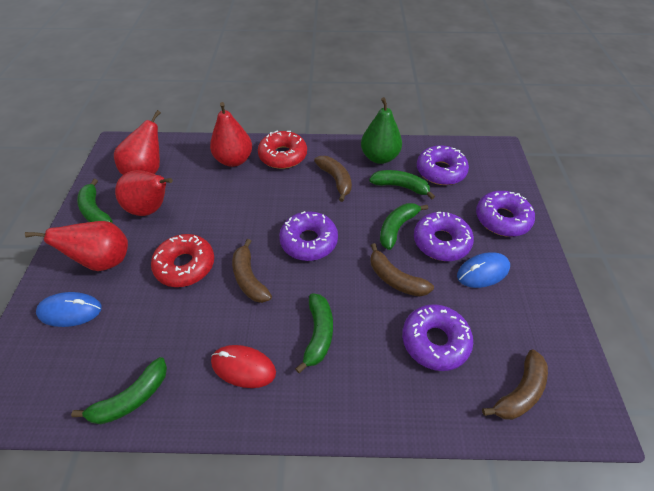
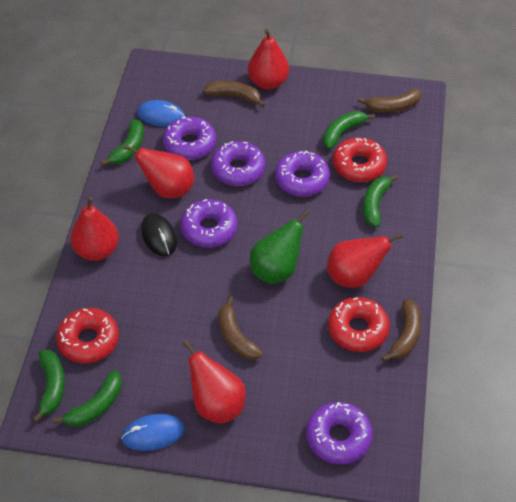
black mouse: none = 0 -> [141,213,177,256] = 1
red donut: [151,234,214,287] [258,130,307,169] = 2 -> [56,308,119,363] [328,297,390,352] [333,138,387,182] = 3
red mouse: [211,345,276,388] = 1 -> none = 0
red pear: [25,221,128,271] [114,110,161,175] [115,170,173,216] [210,102,252,167] = 4 -> [71,197,119,261] [124,145,194,198] [182,340,246,424] [248,29,289,89] [327,233,403,288] = 5

